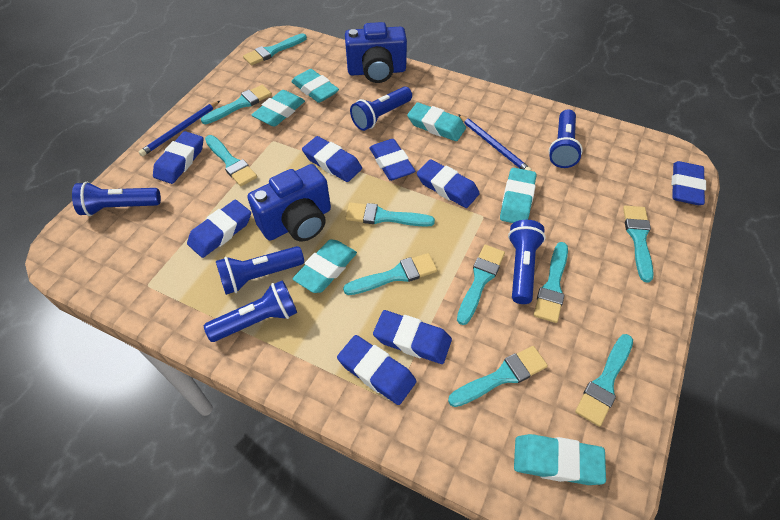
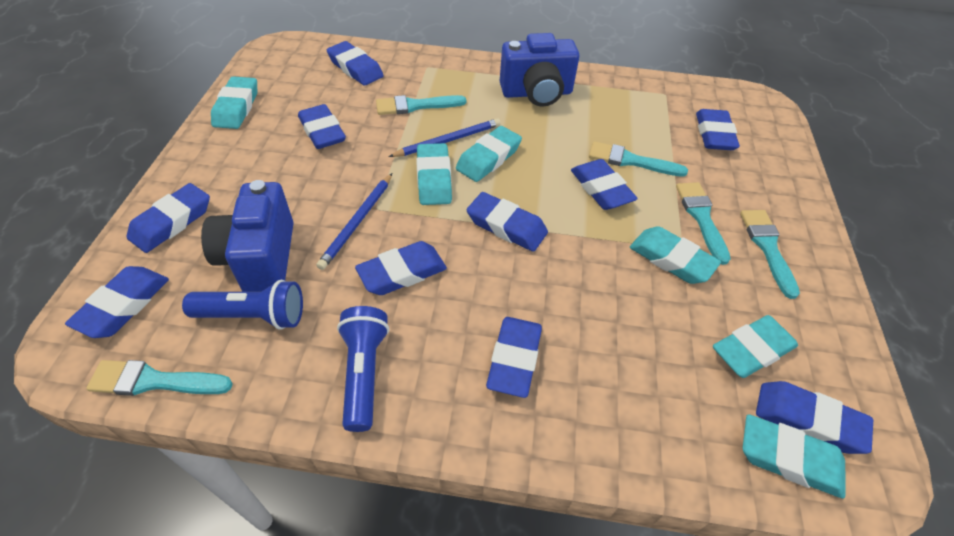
blue eraser: [153,131,203,184] [187,200,251,258] [302,136,362,182] [337,335,416,405] [370,139,415,181] [373,310,452,364] [417,159,480,208] [672,161,706,205] = 8 -> [65,266,169,338] [127,183,210,253] [298,104,346,149] [327,41,384,86] [355,241,447,295] [467,192,548,252] [486,317,542,398] [571,159,638,210] [696,109,740,150] [756,381,873,454] = 10
blue flashlight: [72,182,161,216] [204,280,297,342] [216,246,304,295] [350,86,412,131] [508,220,546,304] [549,109,583,168] = 6 -> [182,280,303,330] [337,306,389,432] = 2
turquoise brush: [201,85,272,124] [205,135,257,186] [243,33,307,65] [343,253,437,295] [345,202,435,227] [448,346,548,407] [457,245,505,325] [534,242,568,323] [575,334,633,427] [623,206,654,283] = 10 -> [86,360,233,396] [376,95,466,115] [589,141,688,177] [676,182,731,265] [740,210,800,299] = 5

